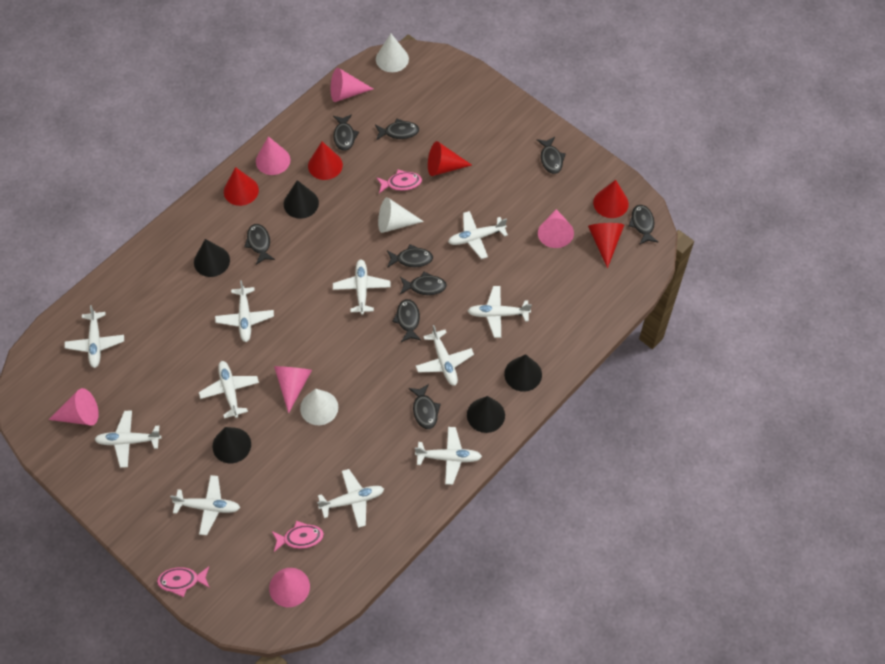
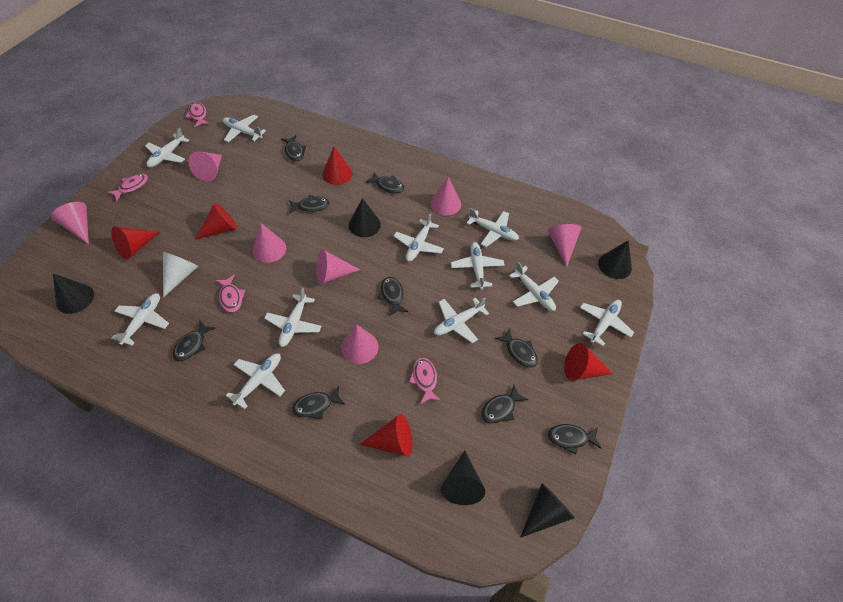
pink cone: [49,388,99,426] [256,136,290,175] [269,568,310,607] [274,366,312,413] [331,68,373,102] [538,209,574,248] = 6 -> [51,202,89,244] [188,151,222,181] [252,223,286,263] [316,249,360,284] [341,325,378,364] [430,177,461,215] [548,224,582,267] = 7
pink fish: [157,567,210,597] [272,521,324,552] [376,169,422,193] = 3 -> [107,174,148,201] [186,102,210,128] [215,275,246,313] [409,357,441,404] = 4
white cone: [300,388,338,425] [376,34,409,72] [378,197,424,233] = 3 -> [163,252,198,298] = 1

